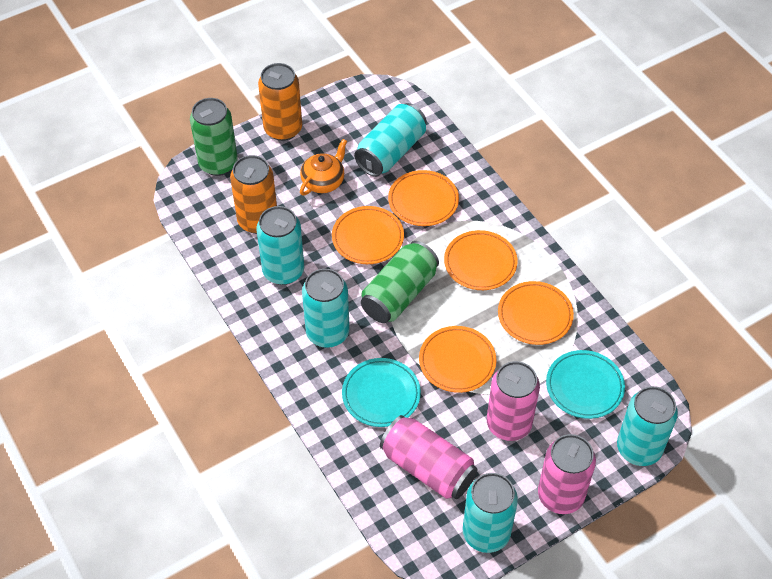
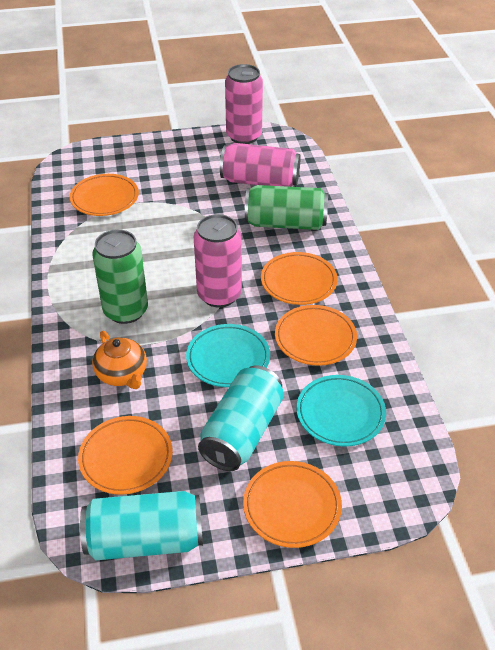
orange can: [230,155,277,234] [258,63,302,141] = 2 -> none = 0
turquoise can: [256,206,304,285] [302,268,350,348] [354,103,427,177] [463,473,518,553] [617,386,678,466] = 5 -> [80,491,203,560] [198,365,284,471] = 2

